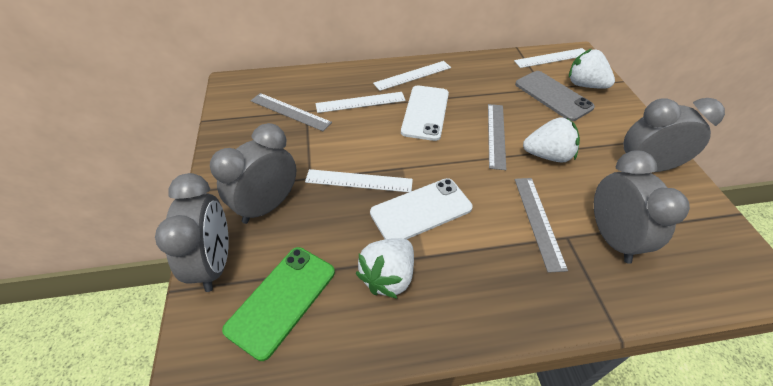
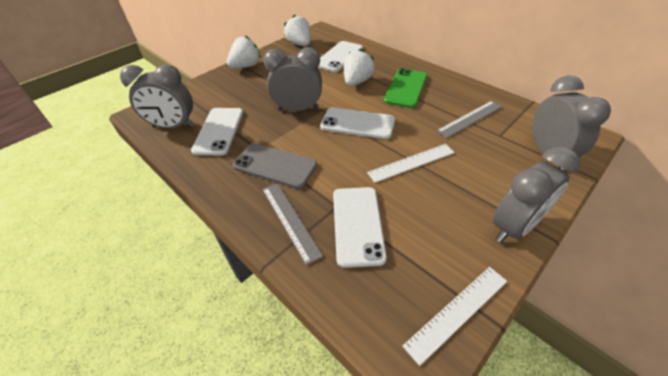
grey ruler: [251,93,332,131] [488,104,506,170] [515,178,568,273] = 3 -> [263,183,323,265] [436,101,502,138] = 2
white phone: [370,178,473,240] [401,85,449,141] = 2 -> [191,108,243,155] [318,41,363,72] [320,107,395,139] [333,187,387,268] = 4
white ruler: [305,169,413,192] [316,92,406,113] [373,61,451,91] [514,48,585,68] = 4 -> [367,144,455,183] [403,267,507,366] = 2

